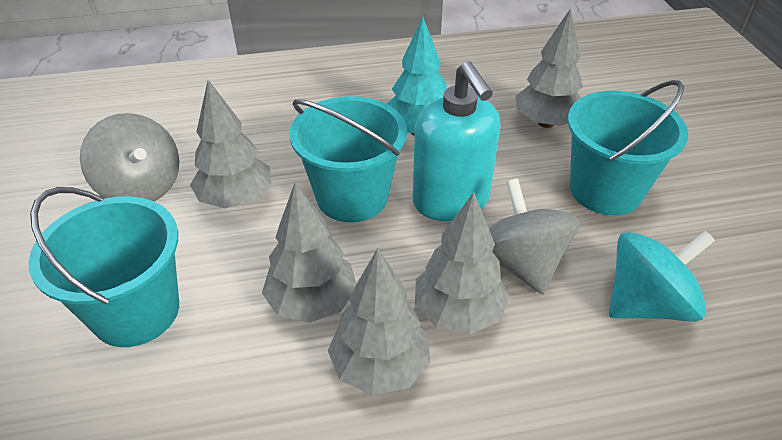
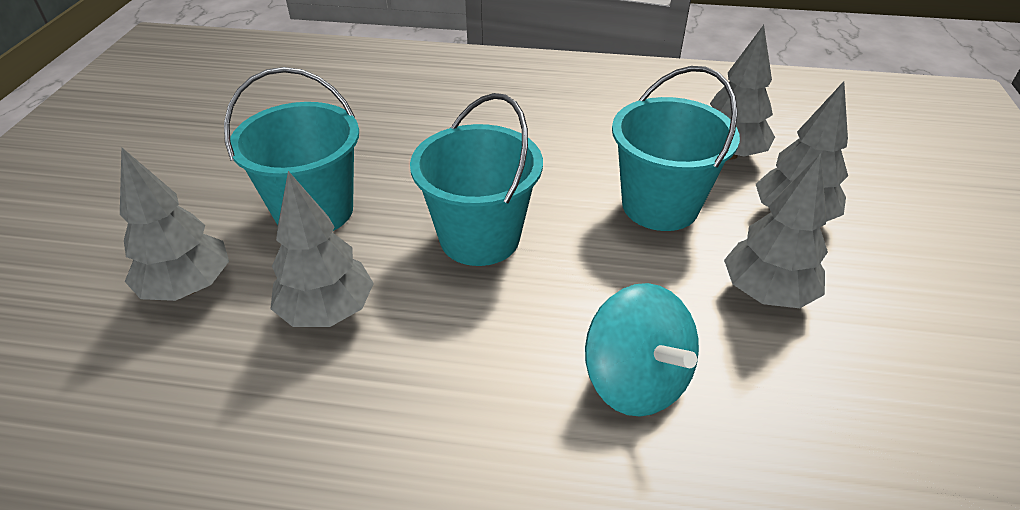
grey spinning top: [80,113,180,202] [489,178,580,294] = 2 -> none = 0
turquoise soap dispenser: [413,61,500,221] = 1 -> none = 0
turquoise tree: [387,17,447,136] = 1 -> none = 0

